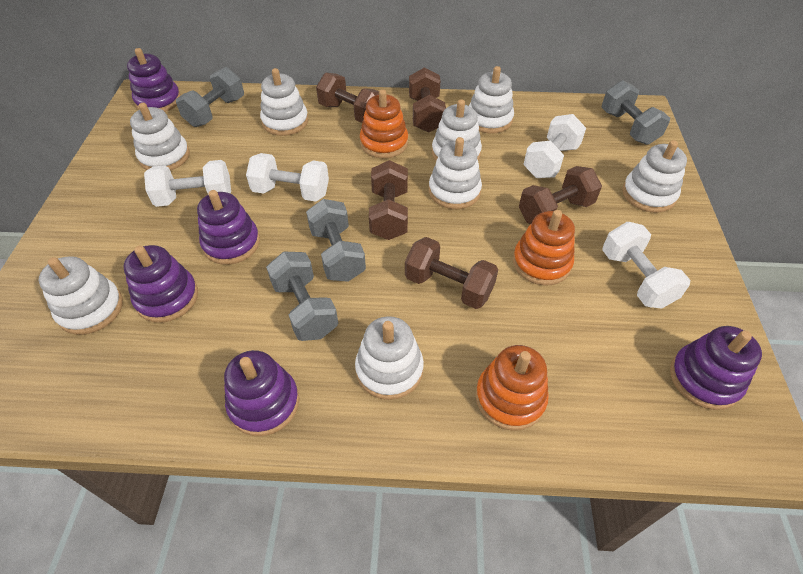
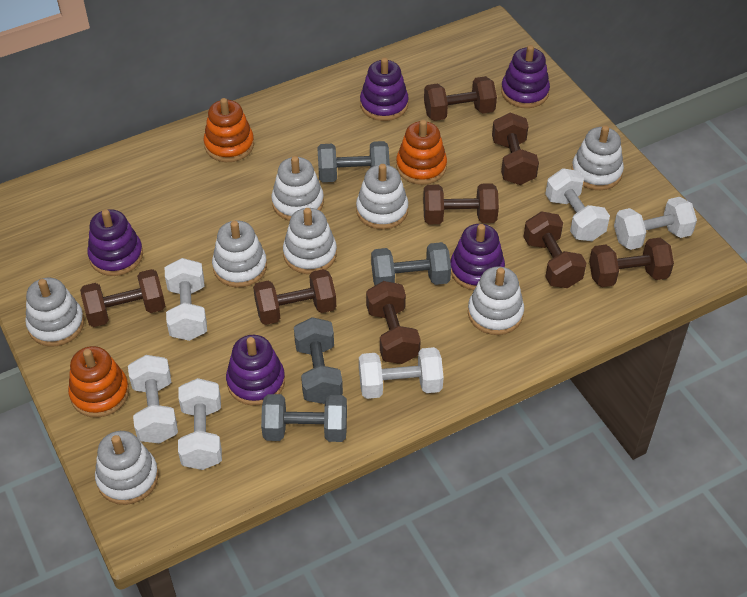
brown dumbbell: [316,73,379,123] [369,160,408,240] [405,237,498,309] [409,67,446,133] [519,166,602,224] = 5 -> [80,269,165,327] [253,269,336,325] [366,281,421,364] [423,183,499,224] [424,76,497,121] [492,113,539,185] [523,211,586,288] [589,238,674,287] = 8
white dumbbell: [144,160,231,207] [246,153,329,201] [524,114,586,178] [602,222,690,308] = 4 -> [128,355,178,444] [165,258,207,341] [178,378,222,470] [359,347,444,399] [545,168,610,241] [614,197,697,250] = 6

